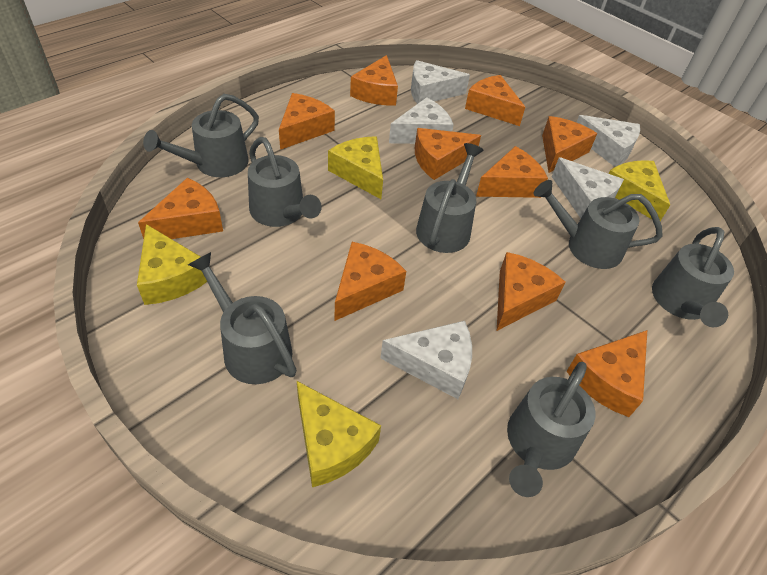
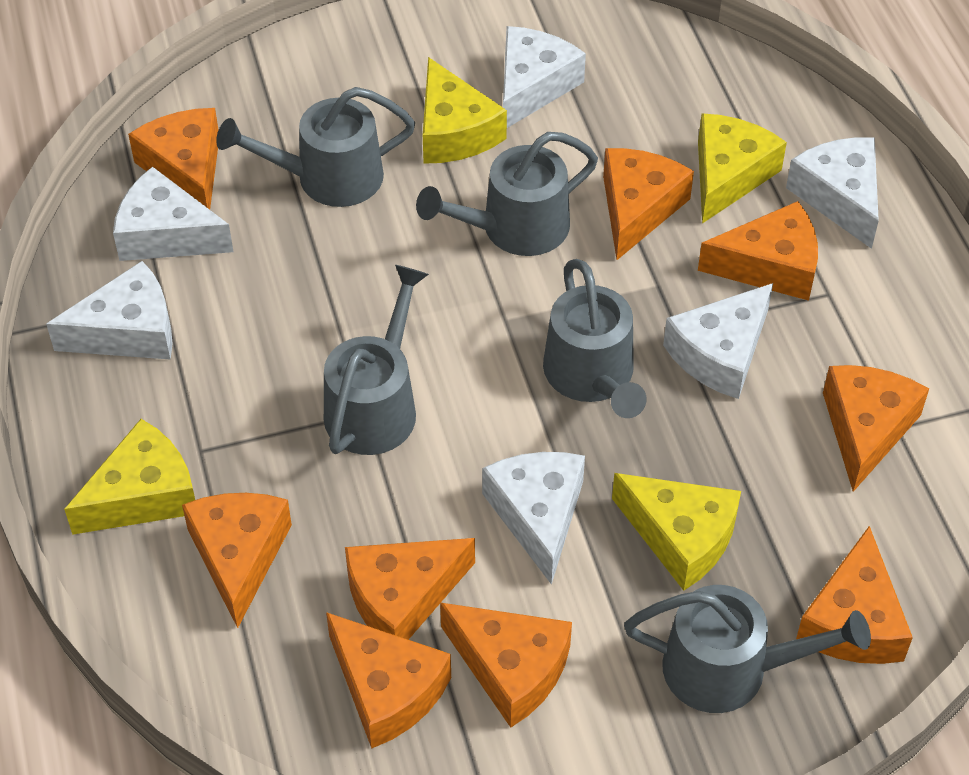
grey watering can: [143,94,259,177] [188,252,297,384] [248,137,322,227] [416,143,484,253] [507,362,595,497] [534,180,663,269] [652,227,734,327] = 7 -> [216,87,415,207] [324,265,429,455] [416,132,598,256] [543,259,647,418] [624,585,871,713] = 5
orange cheese: [138,178,223,239] [279,93,335,150] [334,242,406,321] [350,55,398,105] [415,128,481,180] [465,75,525,126] [476,146,548,198] [497,252,565,331] [542,116,597,173] [566,330,647,417] = 10 -> [128,108,218,210] [182,493,292,628] [326,612,451,749] [345,538,475,640] [440,602,572,728] [603,148,694,260] [698,201,818,301] [796,526,913,664] [823,365,929,492] = 9
white cheese: [380,321,472,399] [389,97,454,144] [411,60,470,104] [552,157,624,218] [576,115,640,167] = 5 -> [46,261,173,360] [113,167,233,261] [482,452,585,585] [503,26,586,128] [663,283,773,399] [786,137,879,249] = 6

